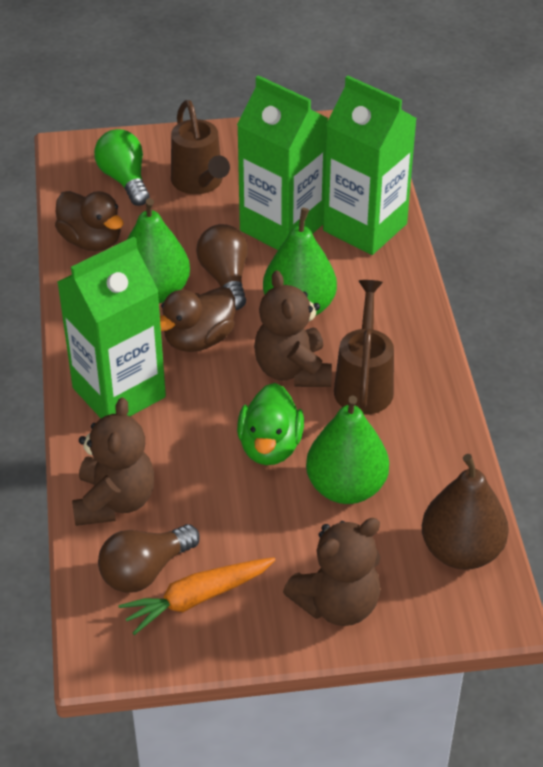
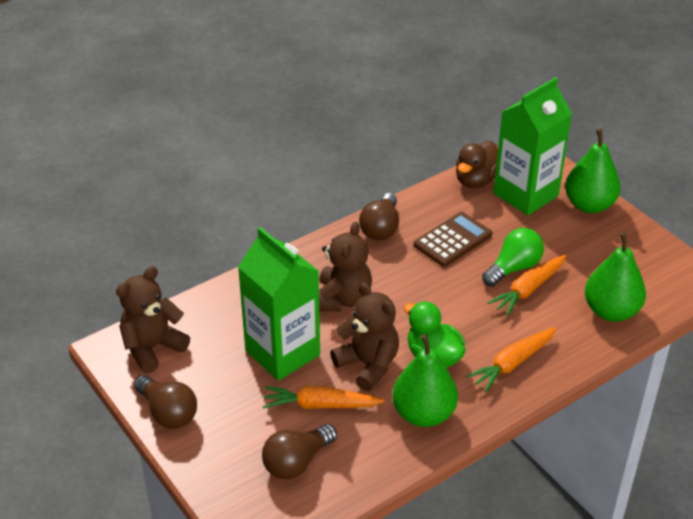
brown calculator: none = 0 -> [414,212,492,267] = 1
brown duck: [55,191,123,251] [160,287,236,352] = 2 -> [456,141,498,188] = 1
brown light bulb: [98,524,200,593] [196,224,248,310] = 2 -> [134,375,197,429] [262,424,337,479] [359,193,399,241] = 3
brown pear: [422,454,509,570] = 1 -> none = 0
brown watering can: [171,100,230,194] [334,280,394,415] = 2 -> none = 0
green carton: [57,237,166,418] [237,75,328,250] [323,75,417,255] = 3 -> [238,227,320,381] [493,77,572,215] = 2
orange carrot: [118,557,275,635] = 1 -> [263,386,385,409] [466,327,557,393] [487,255,566,316] = 3

